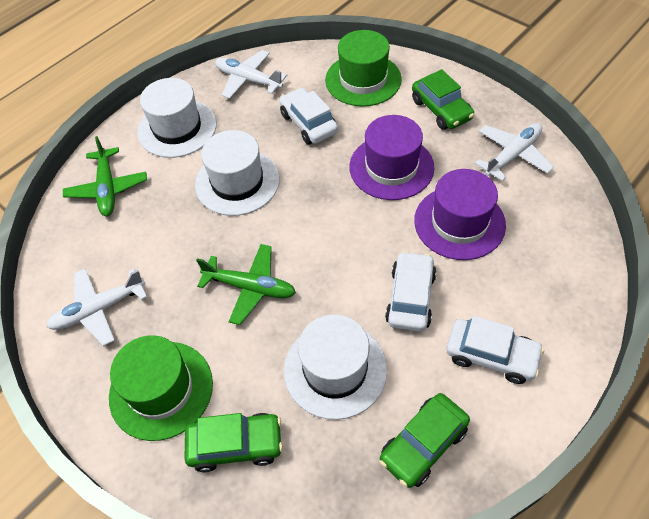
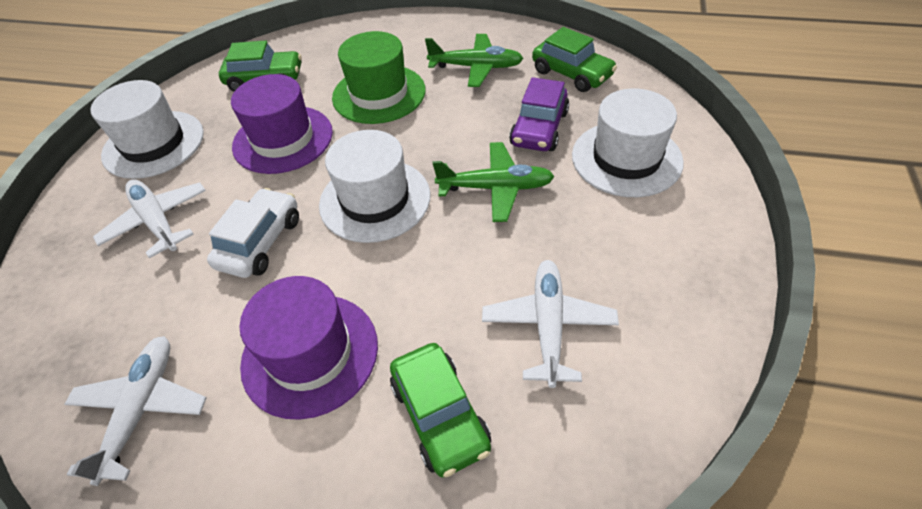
green hat: [109,335,213,441] [325,30,402,107] = 2 -> [332,31,426,124] = 1
purple car: none = 0 -> [509,77,569,151] = 1
white car: [280,88,338,145] [385,251,436,332] [446,316,544,384] = 3 -> [207,188,299,278] = 1

